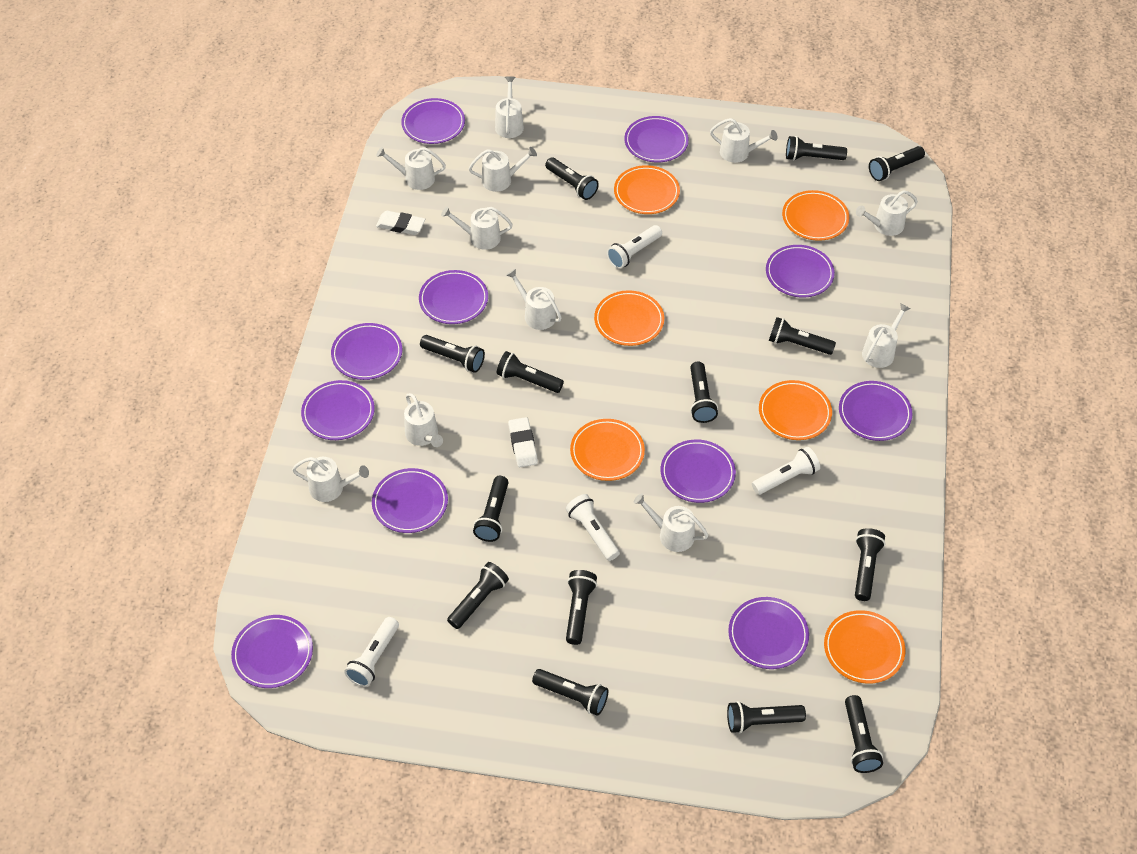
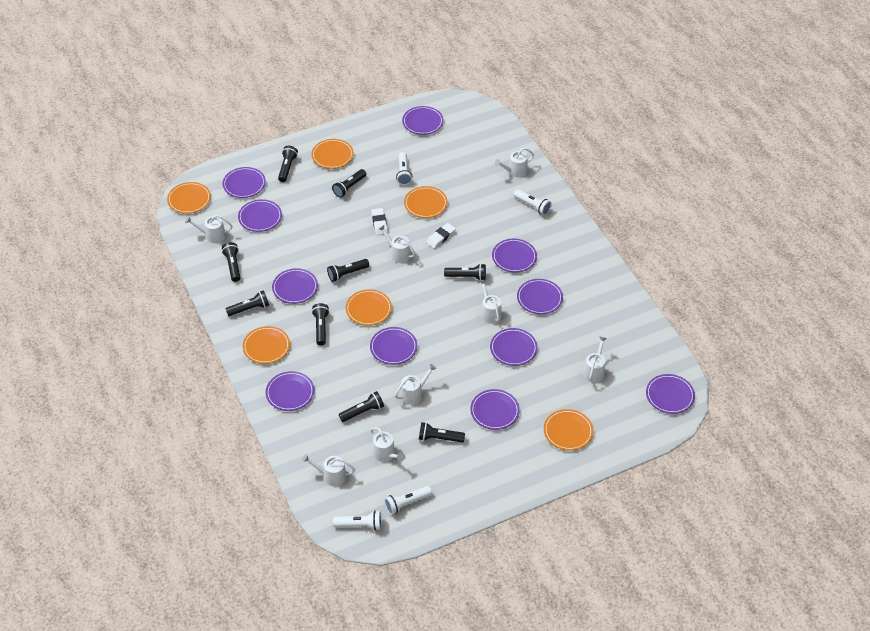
black flashlight: [420,335,485,373] [447,562,509,629] [473,476,509,542] [497,351,564,393] [532,669,609,716] [545,157,599,200] [566,570,597,645] [690,362,718,423] [727,701,806,733] [769,317,836,355] [786,136,847,161] [845,695,883,773] [855,528,885,601] [869,146,925,181] = 14 -> [222,242,240,282] [225,290,269,316] [278,146,298,182] [312,303,329,345] [327,259,369,282] [332,169,366,198] [339,391,384,422] [419,422,465,443] [444,264,486,281] = 9
white watering can: [292,457,369,502] [376,147,446,190] [404,393,443,447] [441,206,513,250] [469,147,537,192] [495,76,524,138] [506,269,562,330] [634,493,708,552] [710,118,778,163] [856,190,918,236] [862,303,911,368] = 11 -> [185,215,233,243] [302,454,355,486] [370,427,405,462] [379,225,415,263] [395,364,437,405] [479,279,502,324] [495,148,534,177] [583,336,607,382] = 8

